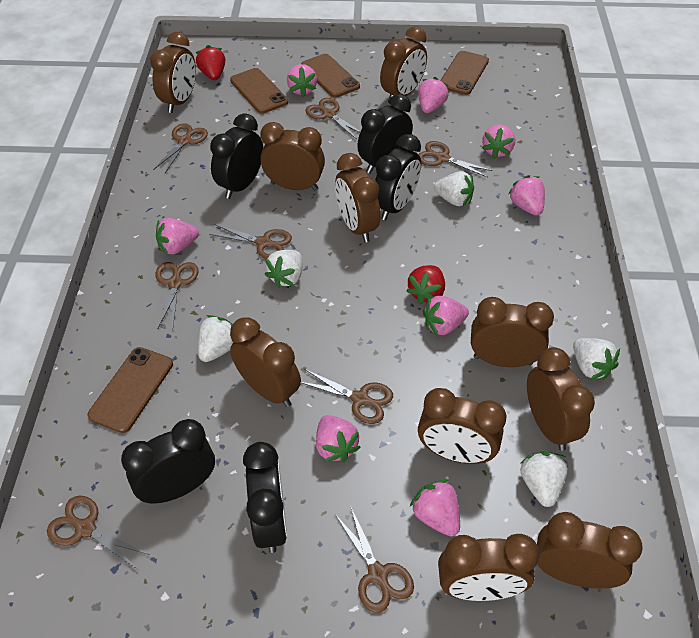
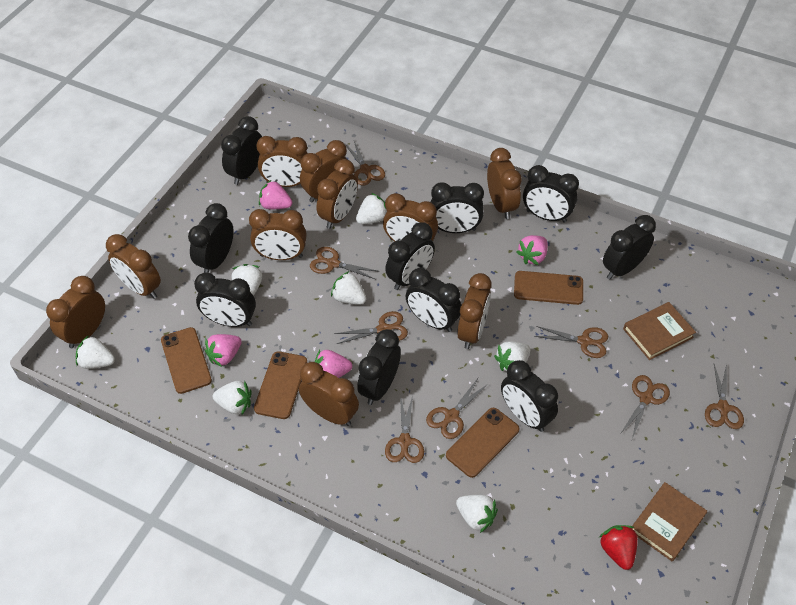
black clock: [121,419,215,504] [210,113,263,199] [243,442,287,553] [357,94,413,174] [375,134,421,220] = 5 -> [188,203,234,273] [194,273,256,327] [221,116,262,185] [357,329,401,405] [385,222,435,290] [405,268,461,332] [430,182,484,233] [501,360,558,432] [523,165,579,223] [603,215,656,279] = 10
brown book: none = 0 -> [623,302,696,360] [632,482,707,561] = 2
pink strawberry: [156,218,199,255] [287,64,317,97] [316,415,361,462] [410,480,460,536] [418,77,449,113] [423,296,469,336] [482,124,515,159] [508,175,545,216] = 8 -> [205,334,242,367] [259,180,292,209] [315,350,352,378] [517,235,548,265] = 4
red strawberry: [196,45,225,80] [406,265,445,304] = 2 -> [599,525,638,570] = 1
white strawberry: [198,315,233,362] [264,250,302,288] [434,171,474,206] [520,452,568,507] [573,338,620,380] = 5 -> [76,335,115,369] [213,381,252,414] [232,264,262,296] [331,271,366,305] [356,193,387,224] [456,495,498,533] [494,342,530,371] = 7

